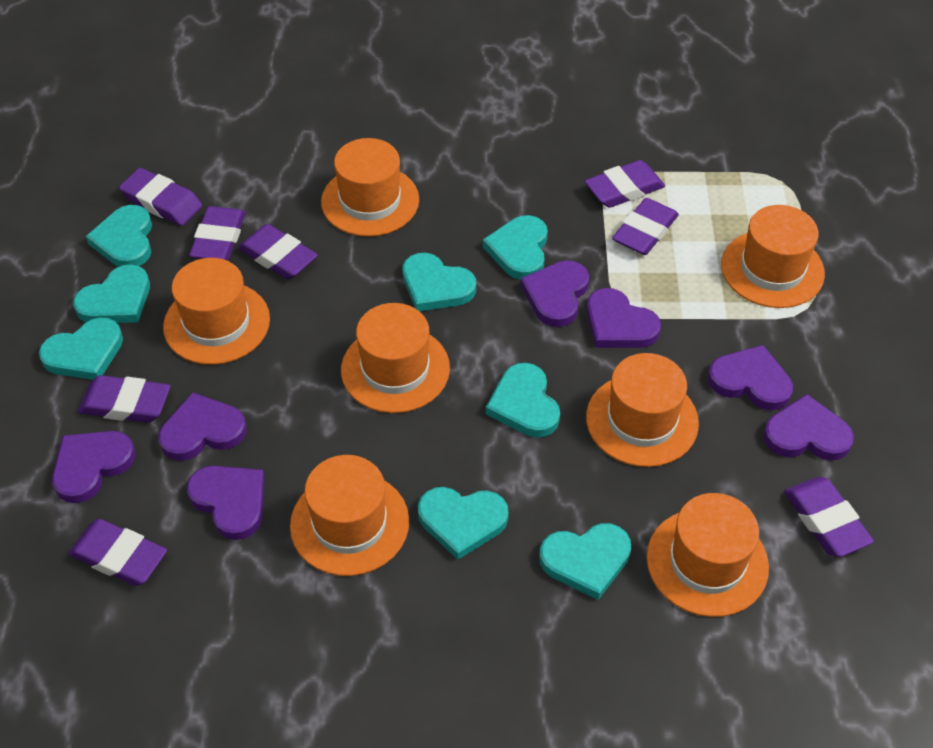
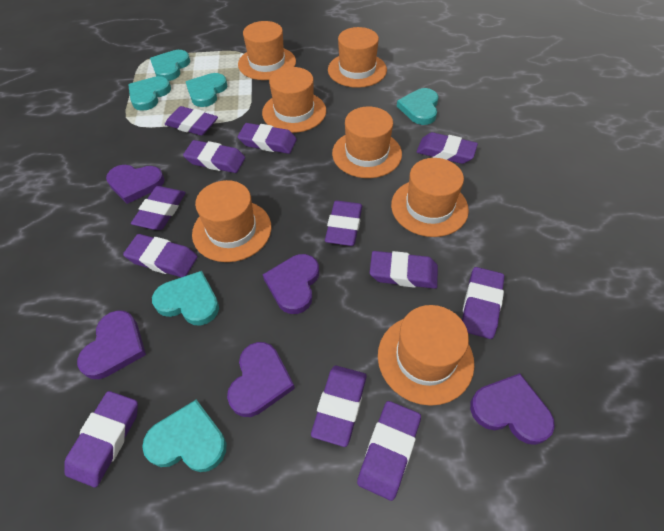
purple eraser: [69,519,167,586] [78,375,171,423] [119,168,202,226] [189,206,246,261] [238,224,318,279] [585,160,665,208] [612,198,679,255] [784,477,874,557] = 8 -> [64,391,138,488] [123,234,198,277] [131,186,186,230] [165,106,218,136] [183,140,245,173] [238,123,297,154] [311,366,367,447] [325,201,362,246] [357,401,421,501] [370,251,438,289] [416,132,478,164] [462,267,504,339] = 12
purple heart: [52,431,136,503] [158,392,247,461] [187,466,265,540] [520,260,589,327] [586,288,661,348] [708,345,793,410] [763,394,854,461] = 7 -> [77,310,146,379] [106,165,165,204] [227,342,295,417] [263,254,319,314] [470,373,555,445] = 5
turquoise heart: [39,317,123,380] [73,264,150,323] [86,205,152,267] [402,253,476,311] [418,487,509,560] [483,215,548,280] [486,363,560,438] [539,523,631,600] = 8 -> [128,76,171,111] [142,400,226,472] [150,50,190,81] [152,271,219,326] [186,73,227,107] [397,88,439,125] = 6

